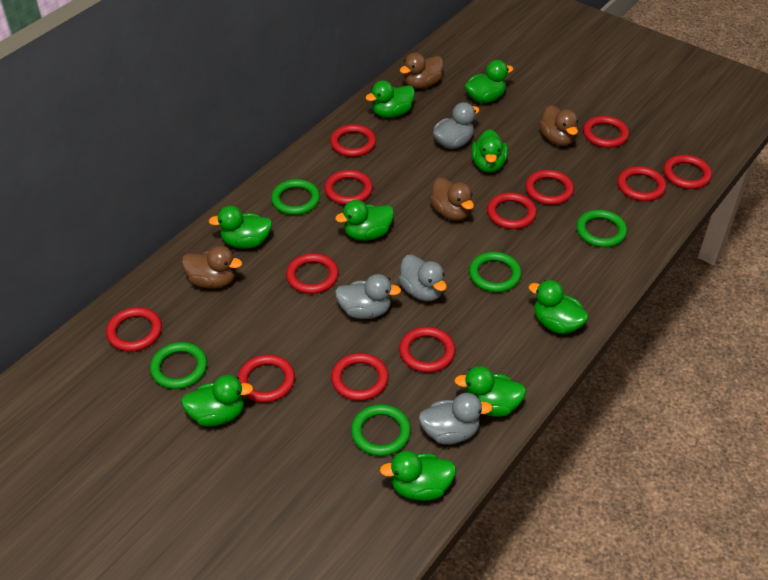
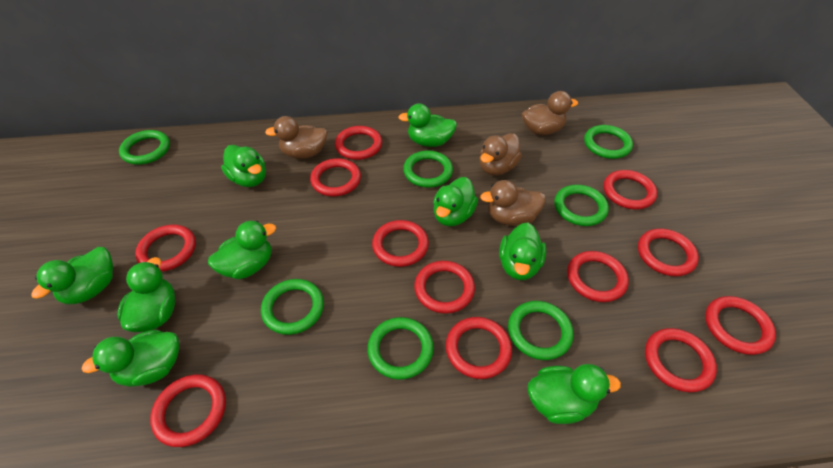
green ring: [150,342,207,389] [271,179,320,215] [351,404,411,456] [469,252,522,292] [576,210,627,247] = 5 -> [119,130,170,165] [261,279,324,335] [367,317,434,380] [403,150,453,188] [508,301,574,360] [554,185,609,226] [584,125,633,159] = 7
grey duck: [335,274,401,319] [398,255,447,301] [419,393,493,445] [433,102,480,149] = 4 -> none = 0

